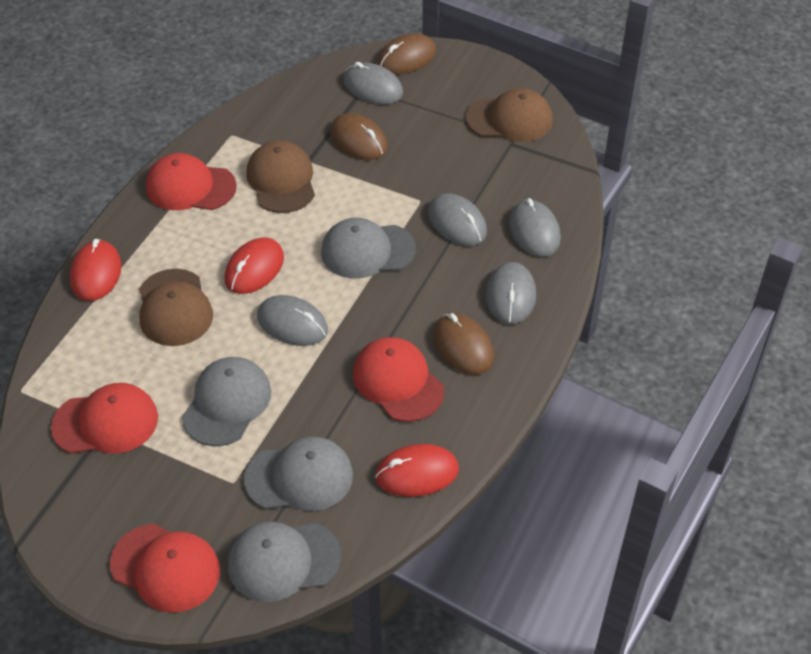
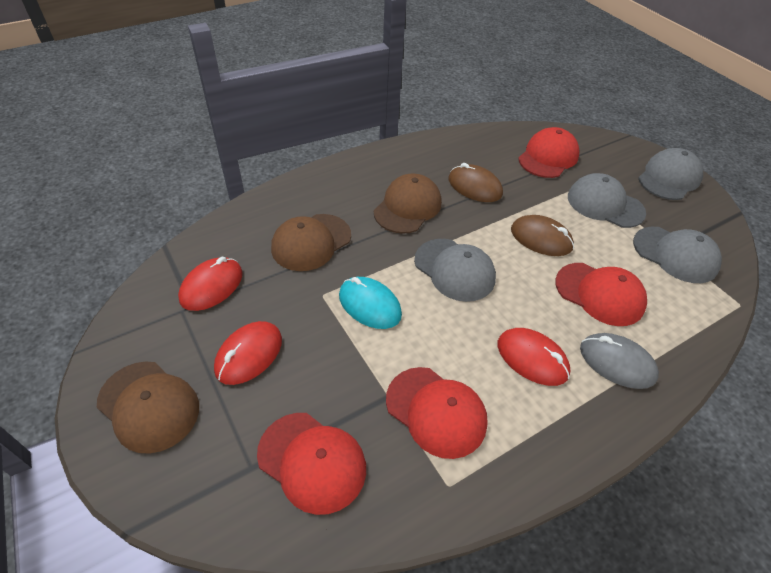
brown mouse: [330,113,388,160] [378,33,436,74] [433,313,494,374] = 3 -> [449,163,503,202] [511,215,574,256] = 2
grey mouse: [257,295,328,346] [343,62,403,104] [428,193,487,246] [486,262,536,324] [509,198,561,257] = 5 -> [580,333,659,389] = 1
turquoise mouse: none = 0 -> [339,277,402,329] = 1

